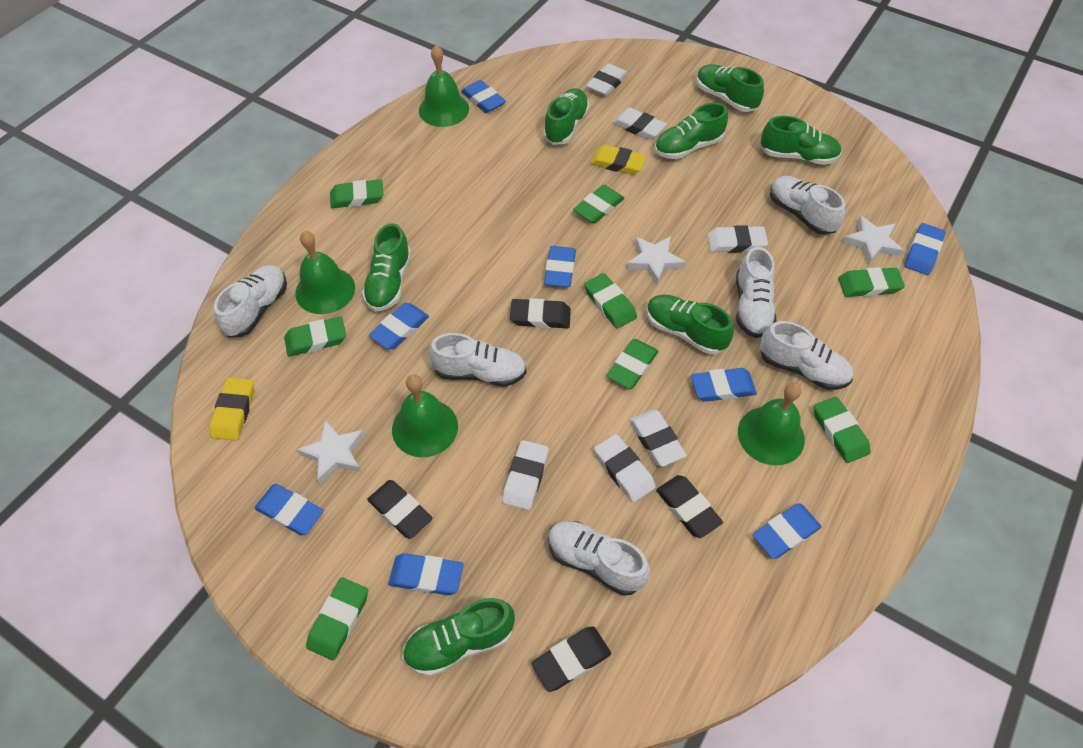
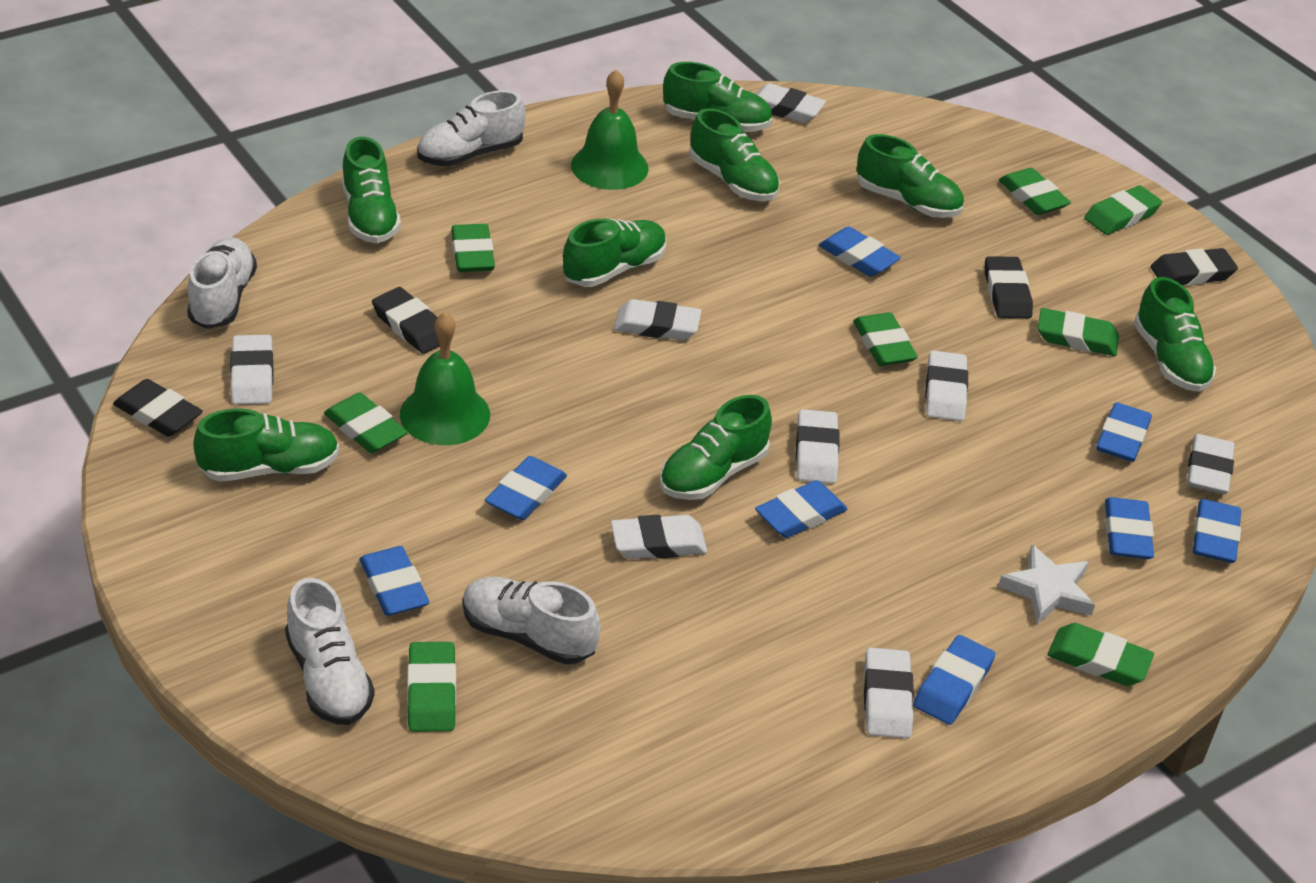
green bell: [295,231,355,314] [392,375,458,458] [419,45,469,127] [738,383,805,466] = 4 -> [400,312,490,445] [571,69,649,190] = 2
green shoe: [362,223,411,312] [402,598,515,677] [543,88,590,145] [647,295,734,354] [655,103,728,159] [697,64,764,112] [760,116,842,165] = 7 -> [193,408,339,481] [342,137,401,243] [563,219,667,287] [660,395,772,500] [663,62,772,132] [689,108,780,201] [857,134,964,218] [1134,277,1216,392] = 8
white eraser: [502,440,549,510] [586,63,628,96] [594,434,656,502] [613,107,667,140] [629,409,687,467] [707,225,768,253] = 6 -> [230,334,274,405] [611,515,707,559] [614,299,701,340] [756,83,826,123] [796,409,840,484] [864,647,914,738] [925,350,968,421] [1187,434,1235,494] = 8
white shoe: [214,265,287,337] [429,333,527,387] [548,521,650,596] [736,247,776,338] [760,321,853,390] [770,176,845,235] = 6 -> [187,237,257,329] [285,578,375,725] [417,90,526,167] [463,577,601,665] = 4
white star: [297,420,365,484] [626,236,686,285] [842,215,904,265] = 3 -> [998,544,1095,625] = 1
yellow eraser: [210,378,254,441] [590,145,647,175] = 2 -> none = 0

